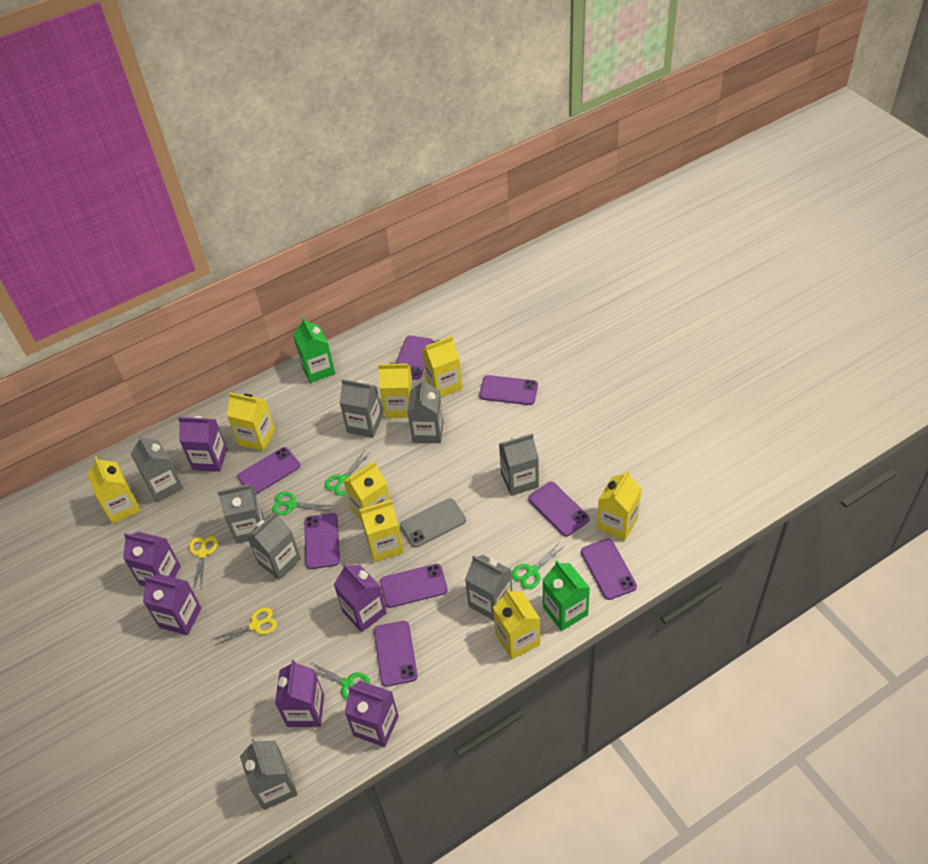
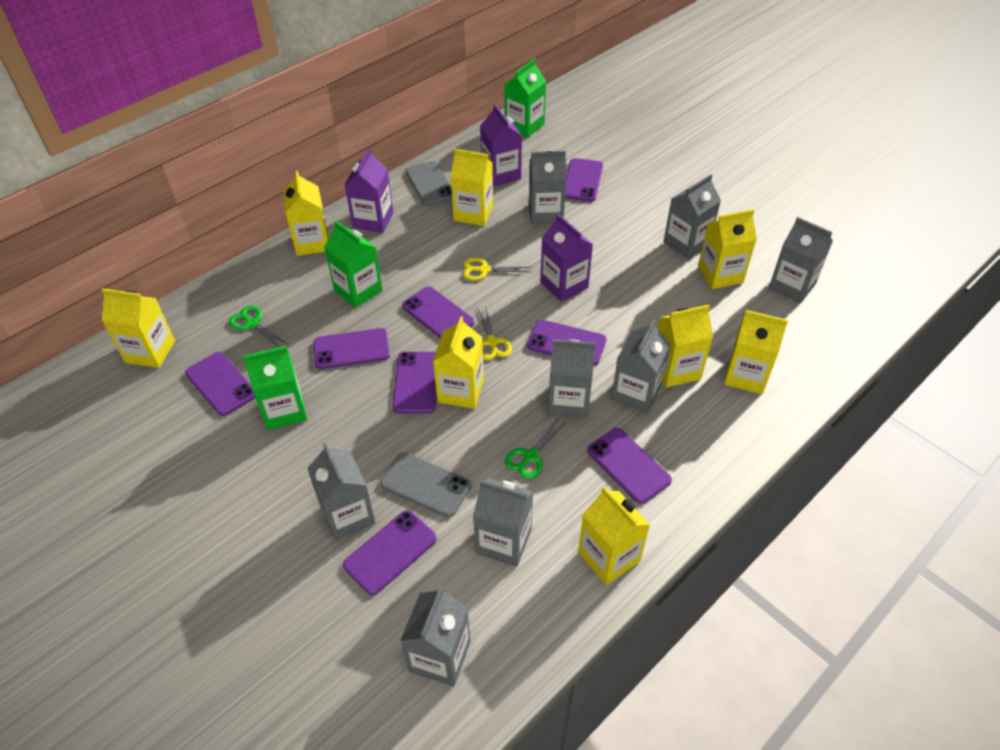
green carton: [293,317,335,383] [543,560,590,631] = 2 -> [243,346,307,430] [324,220,383,308] [504,59,546,138] = 3
green scissors: [272,492,332,515] [310,662,370,700] [325,450,370,496] [511,543,565,589] = 4 -> [229,305,289,347] [505,418,567,479] = 2
grey phone: [400,498,466,547] = 1 -> [380,452,471,517] [405,161,452,206] = 2
purple carton: [123,532,181,586] [143,574,201,635] [178,416,227,472] [275,660,324,727] [334,563,387,632] [344,681,399,747] = 6 -> [345,149,393,233] [480,104,522,186] [540,214,593,302] = 3

